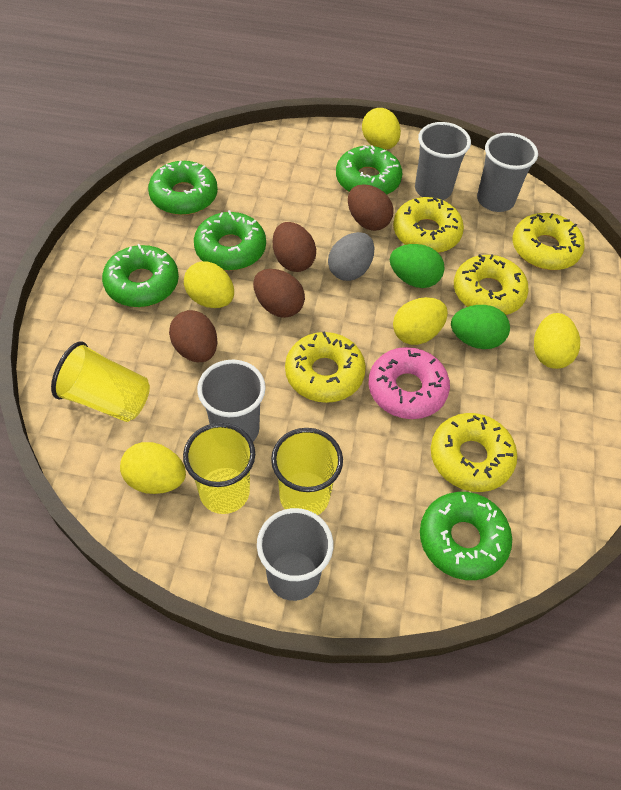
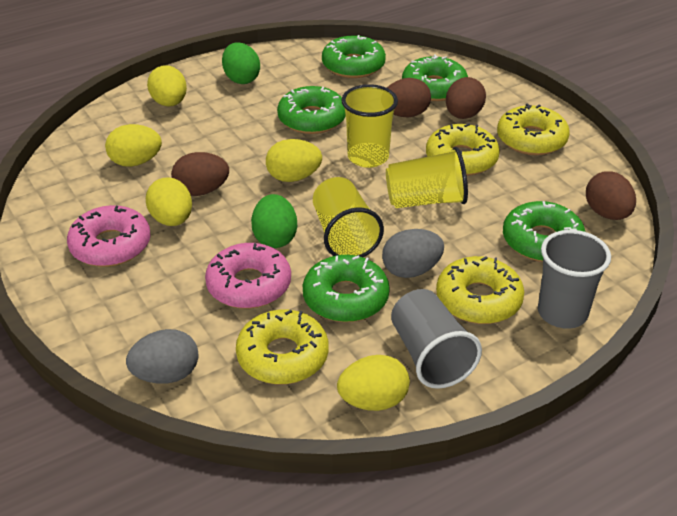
grey cup: [197,360,266,441] [257,508,333,601] [415,122,471,200] [477,133,538,212] = 4 -> [391,289,482,389] [538,230,611,329] = 2
grey egg: [328,232,375,281] = 1 -> [126,329,199,384] [382,229,444,278] = 2
pink donut: [368,347,450,419] = 1 -> [67,205,151,267] [205,243,291,309] = 2
yellow donut: [285,331,366,403] [393,197,464,253] [431,413,517,492] [454,254,529,315] [512,213,584,270] = 5 -> [236,310,328,385] [426,123,500,176] [436,256,524,324] [497,103,570,155] = 4

